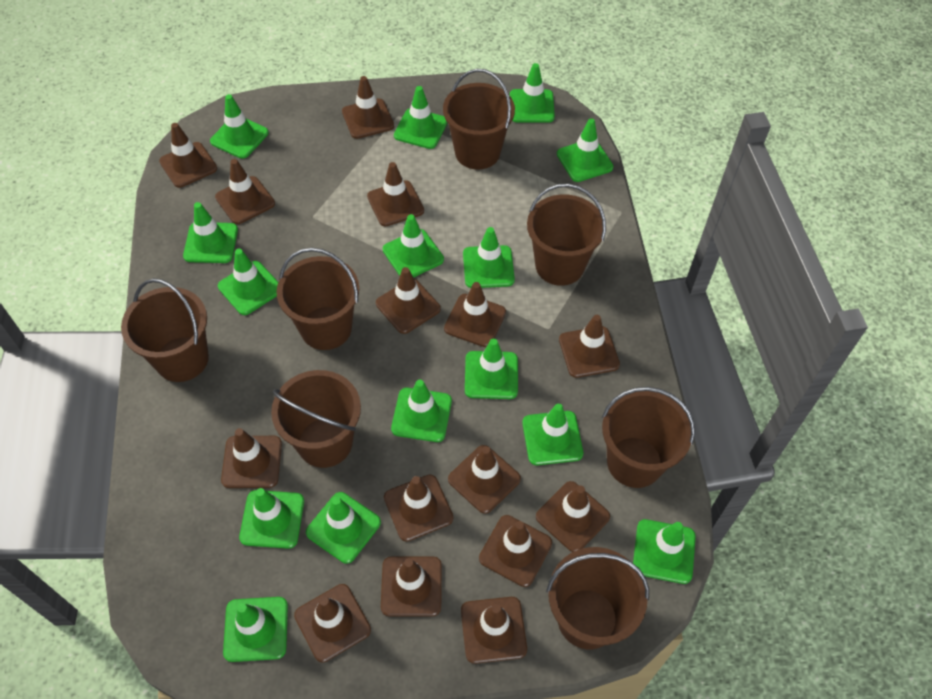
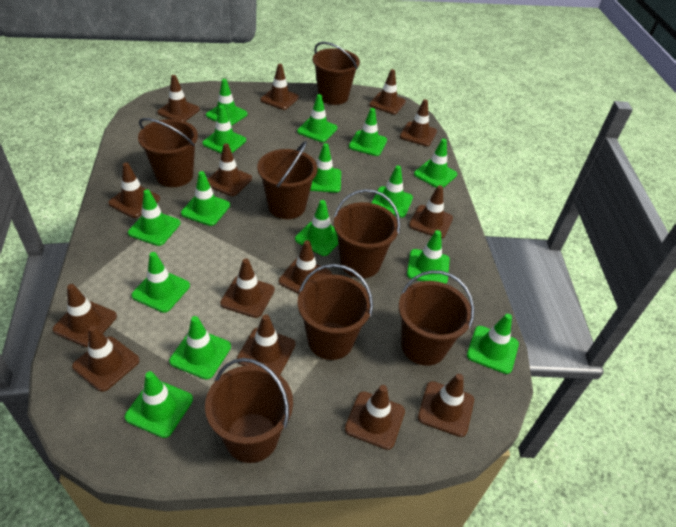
brown traffic cone: [159,123,217,188] [215,159,275,224] [221,428,282,488] [294,584,371,663] [342,76,394,139] [367,162,424,226] [376,267,441,334] [381,556,442,616] [384,475,453,542] [444,282,506,347] [448,445,521,514] [461,597,527,664] [479,515,552,587] [536,481,610,552] [559,315,620,378] = 15 -> [52,284,117,347] [72,325,139,392] [108,163,160,218] [157,75,200,121] [207,143,252,196] [220,259,275,318] [237,314,296,375] [260,64,299,110] [279,240,332,294] [345,385,405,450] [369,69,406,114] [400,99,437,146] [409,185,453,239] [418,374,474,437] = 14

